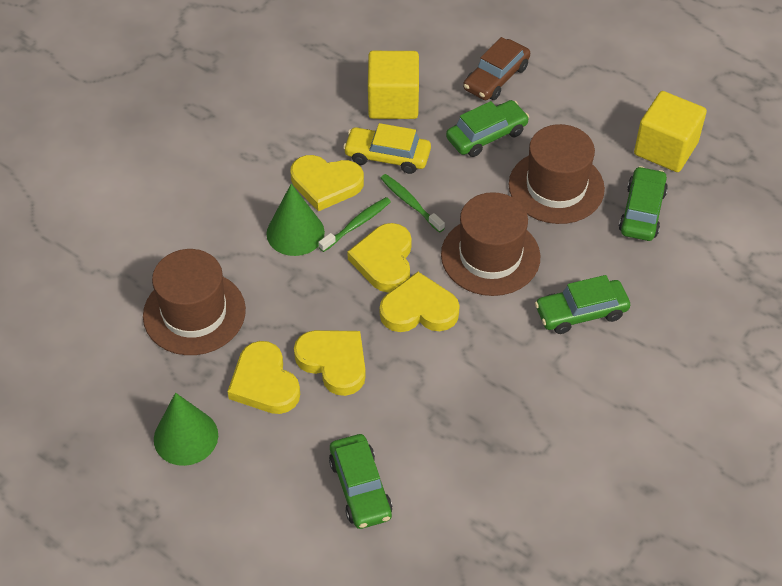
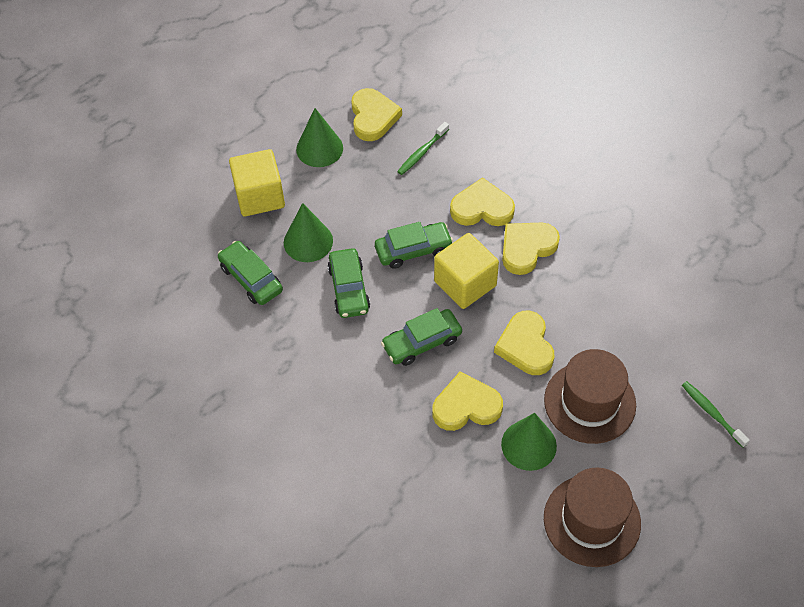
brown car: [463,37,530,100] = 1 -> none = 0
brown hat: [143,249,246,355] [441,192,540,296] [509,124,605,224] = 3 -> [544,349,636,444] [544,468,641,567] = 2
green cone: [154,393,218,466] [267,184,325,256] = 2 -> [284,203,333,262] [296,108,343,167] [501,413,557,471] = 3
yellow car: [343,123,431,174] = 1 -> none = 0

